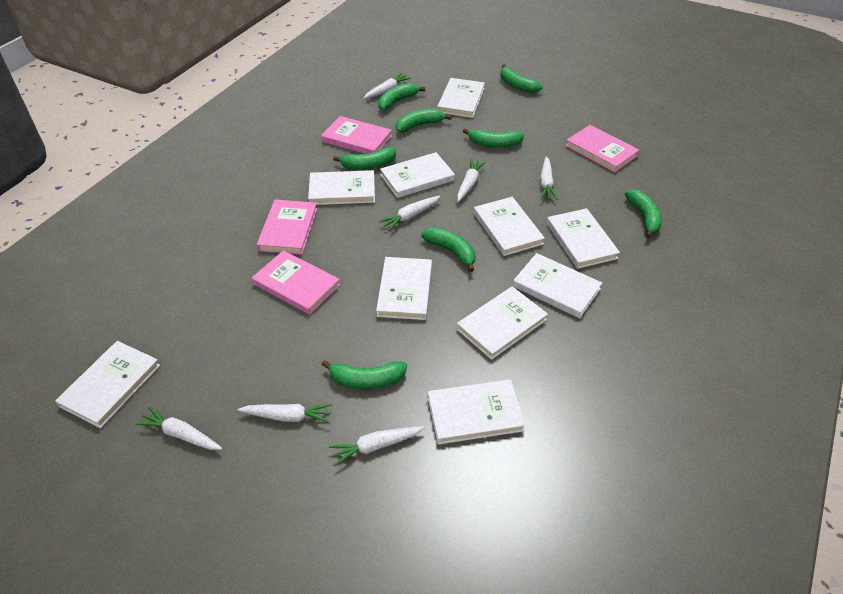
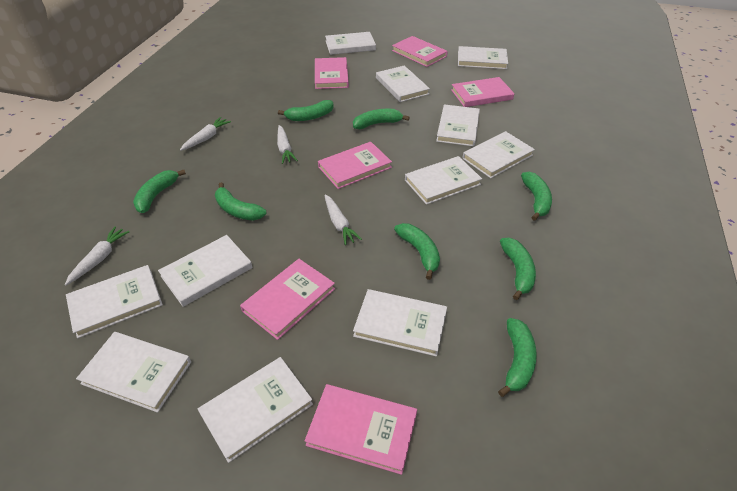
pink book: [252,250,340,315] [257,199,317,255] [321,116,392,154] [565,125,639,173] = 4 -> [240,259,335,340] [305,384,417,475] [315,57,349,89] [318,142,392,189] [392,36,448,67] [451,77,515,107] = 6
white book: [55,341,160,428] [308,170,375,205] [376,257,432,320] [380,152,455,198] [428,379,526,445] [437,78,485,118] [457,286,548,360] [474,197,545,256] [513,253,602,318] [547,208,620,269] = 10 -> [66,265,163,338] [76,332,191,413] [158,235,253,307] [198,357,313,463] [325,32,376,55] [353,289,447,357] [376,66,430,102] [405,156,482,205] [436,104,480,147] [458,46,508,69] [462,131,535,178] = 11
white carrot: [136,407,222,450] [238,404,332,423] [329,426,425,466] [364,73,411,99] [379,196,440,231] [457,159,486,202] [540,157,558,200] = 7 -> [65,227,130,285] [180,117,231,151] [277,125,298,164] [325,195,362,245] = 4

